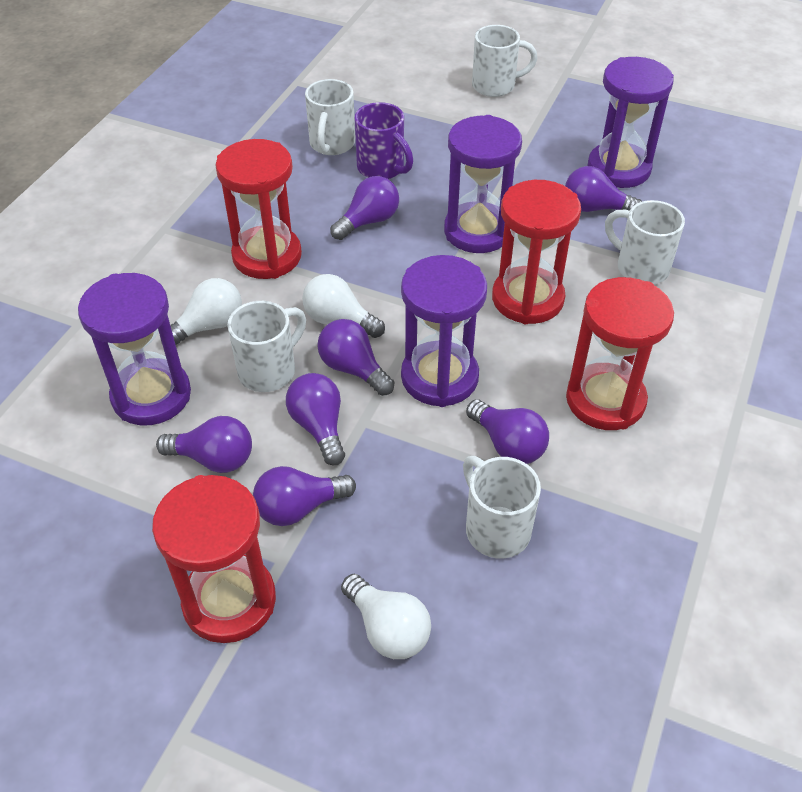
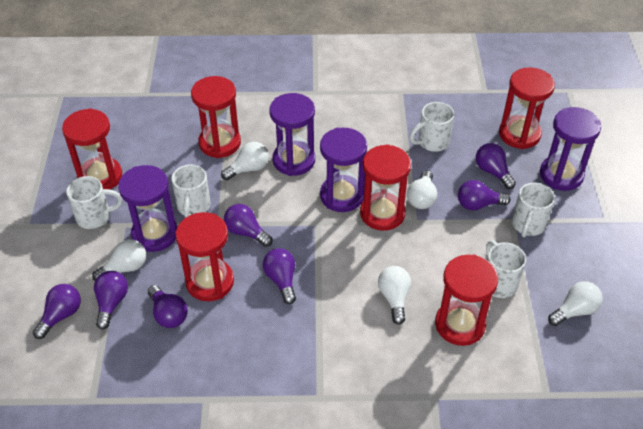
purple mug: [355,102,413,179] = 1 -> none = 0
red hourglass: [152,475,276,643] [216,139,302,279] [492,180,581,324] [566,277,674,430] = 4 -> [62,108,122,189] [176,212,234,301] [191,76,241,158] [360,144,411,231] [435,255,498,346] [499,67,555,149] = 6
white light bulb: [160,278,242,344] [302,274,385,338] [341,574,431,659] = 3 -> [92,239,146,281] [221,142,269,180] [378,266,411,325] [407,171,437,209] [548,281,603,326] = 5

